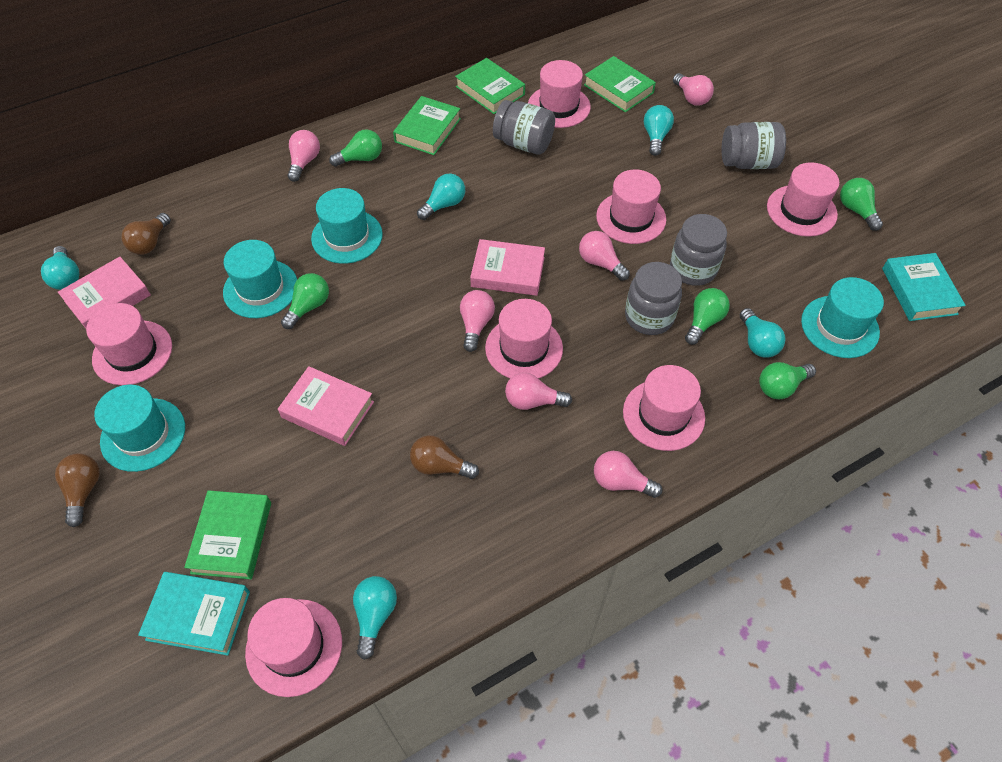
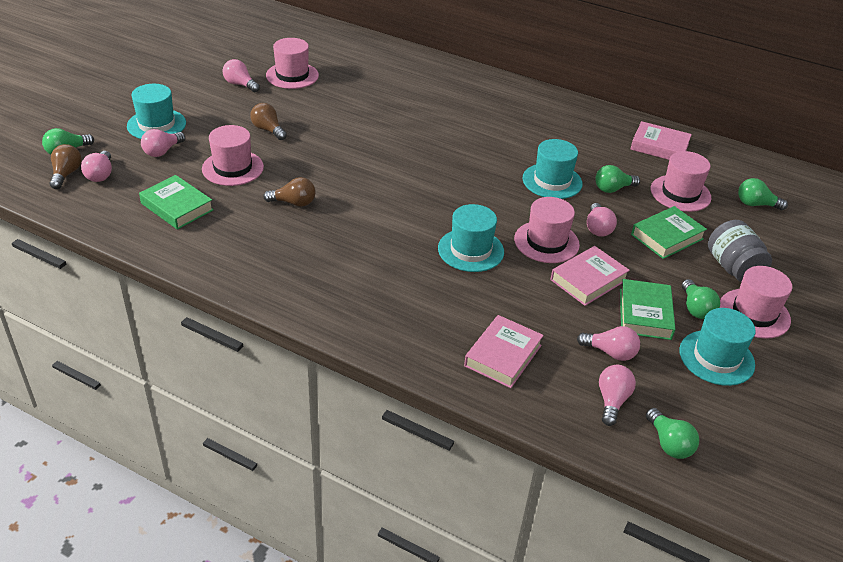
green book: [184,490,271,579] [393,96,461,155] [455,58,525,114] [584,56,656,112] = 4 -> [139,175,214,230] [620,279,676,340] [631,206,707,259] = 3
grey jar: [493,100,555,154] [625,262,682,335] [670,214,727,286] [722,122,786,169] = 4 -> [708,220,772,282] = 1
pink hat: [86,303,172,385] [245,598,342,697] [485,299,563,379] [528,60,591,128] [596,170,666,244] [623,365,705,451] [767,162,839,237] = 7 -> [202,125,264,186] [266,38,319,89] [514,197,580,263] [650,151,711,212] [720,266,792,339] = 5
turquoise book: [138,572,250,656] [882,253,966,321] = 2 -> none = 0
turquoise light bulb: [41,246,79,290] [353,576,397,660] [417,173,465,220] [644,105,674,156] [740,308,786,358] = 5 -> none = 0

